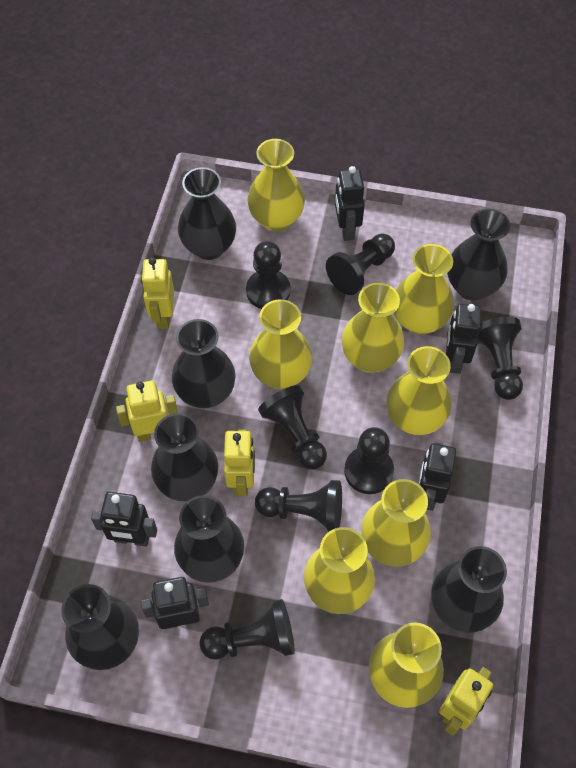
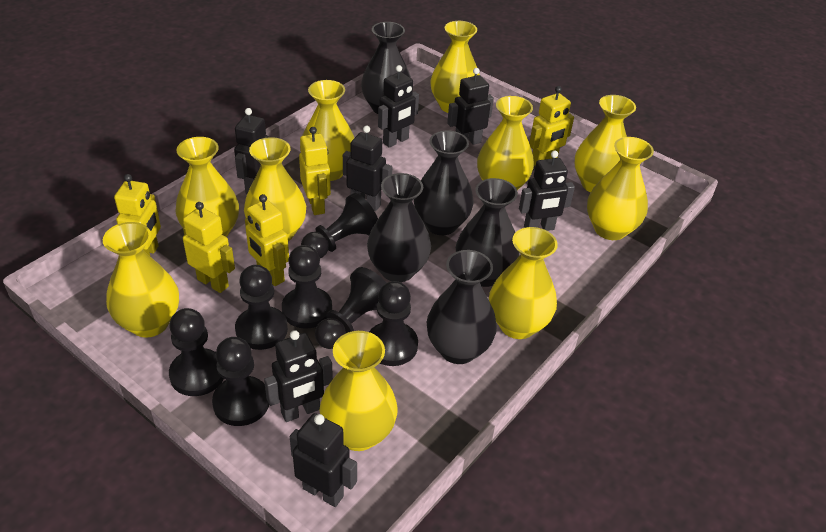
black robot: [91,492,157,547] [141,577,209,629] [335,166,364,241] [419,442,456,511] [446,304,481,374] = 5 -> [234,108,269,194] [264,330,333,422] [290,413,357,507] [343,126,392,211] [378,65,419,148] [447,68,494,145] [519,150,575,231] = 7
black vase: [61,584,139,670] [151,413,218,501] [172,319,236,408] [174,495,244,583] [178,167,236,260] [431,546,507,633] [447,209,510,300] = 7 -> [361,22,411,114] [367,173,431,282] [414,131,474,235] [427,250,497,364] [456,178,519,287] = 5
yellow robot: [116,380,178,442] [141,257,174,329] [224,429,255,496] [439,667,493,735] = 4 -> [114,174,161,256] [183,202,235,293] [245,194,289,286] [299,127,331,215] [529,86,574,166] = 5
yellow vase: [247,139,305,232] [249,299,312,389] [304,527,375,614] [342,283,404,373] [361,479,431,567] [369,623,444,708] [387,346,452,435] [394,244,454,335] = 8 -> [103,222,179,337] [175,137,239,237] [244,137,306,241] [300,80,354,181] [319,331,398,451] [431,21,480,113] [477,96,534,190] [489,227,558,339] [575,95,636,192] [587,137,654,240] = 10

